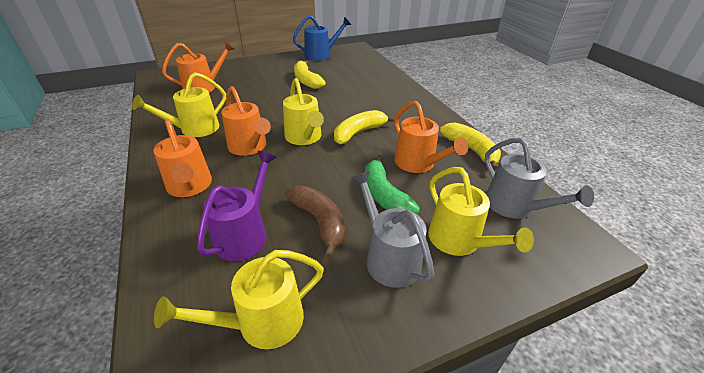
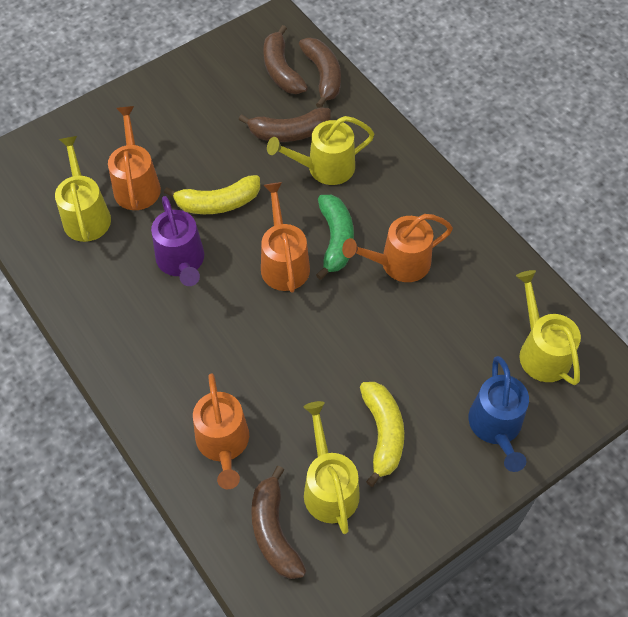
brown banana: [285,186,345,259] = 1 -> [238,108,331,142] [251,466,306,579] [264,25,308,94] [299,38,341,108] = 4
grey watering can: [351,171,434,288] [485,138,594,218] = 2 -> none = 0
yellow banana: [294,60,325,89] [334,110,395,144] [440,122,501,171] = 3 -> [164,175,260,214] [360,382,404,487] = 2

